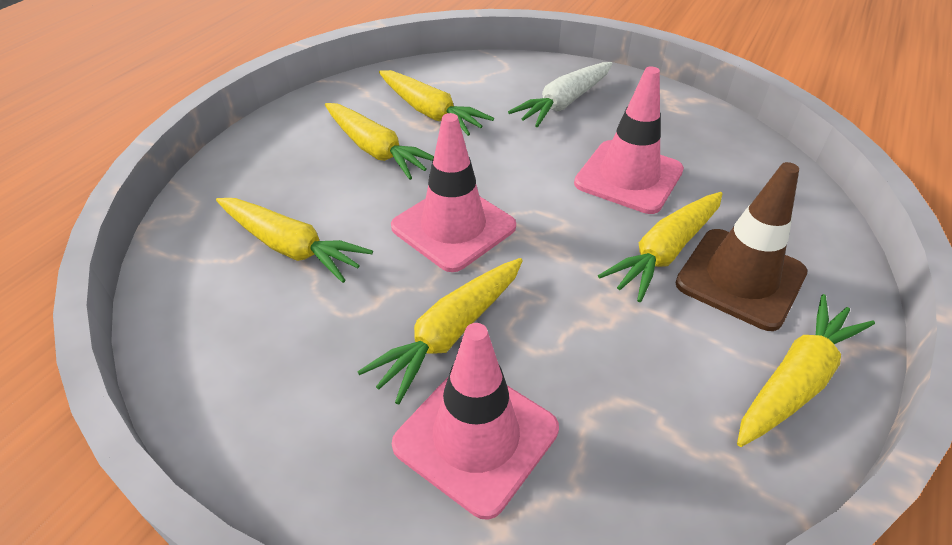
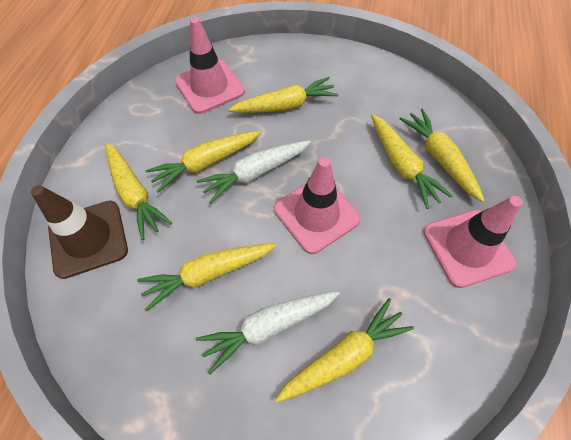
white carrot: [508,62,613,127] = 1 -> [196,291,340,374] [197,140,311,204] = 2
yellow carrot: [216,198,373,283] [325,103,434,180] [357,258,523,405] [379,70,494,136] [598,192,723,302] [737,294,875,447] = 6 -> [105,143,172,240] [137,243,276,311] [146,131,261,193] [228,77,338,113] [275,298,414,402] [371,114,453,209] [400,109,485,202] = 7

